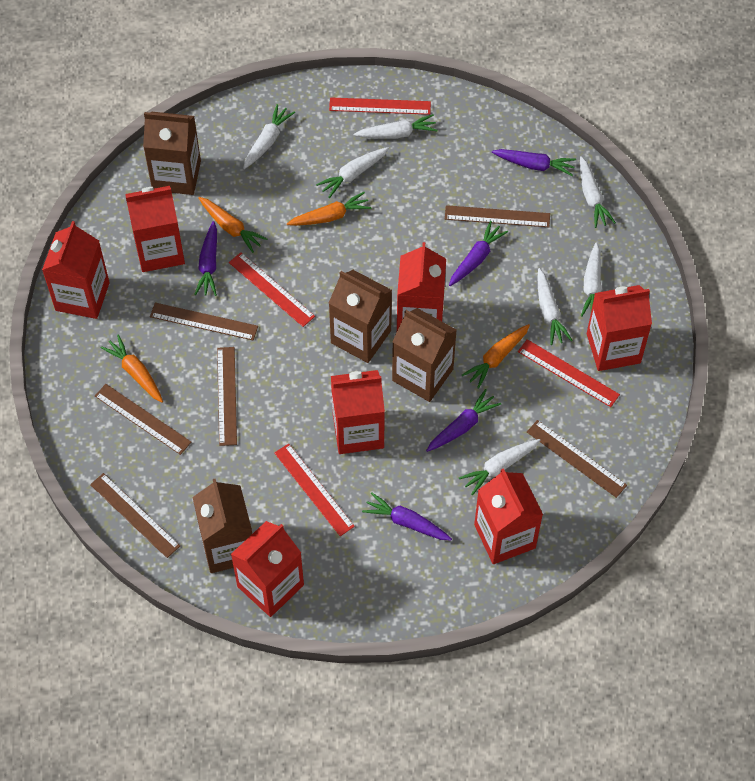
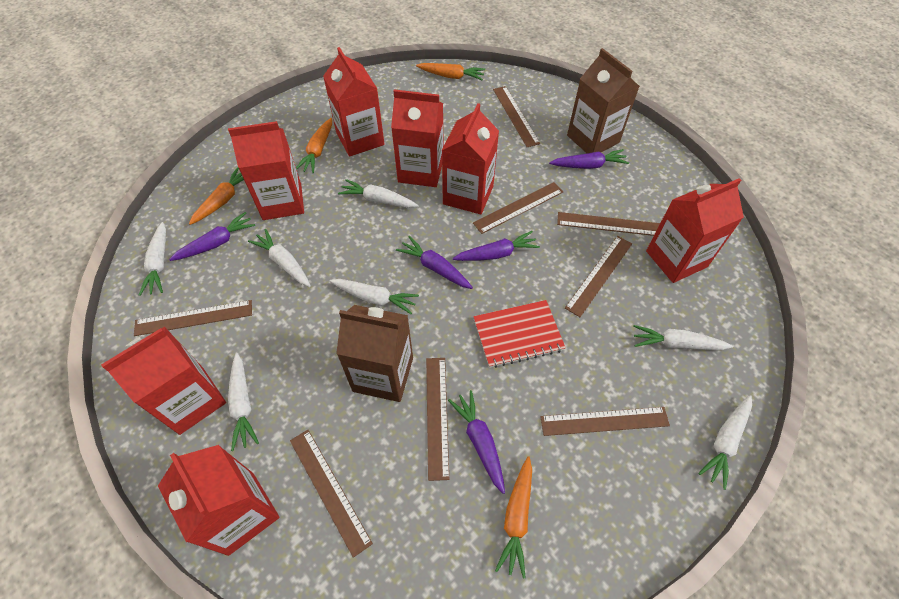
brown carton: [143,111,201,195] [192,479,252,573] [329,270,392,363] [392,308,457,402] = 4 -> [336,305,413,402] [567,48,640,153] = 2
brown ruler: [90,473,180,558] [95,384,191,455] [150,303,258,340] [217,347,237,446] [445,205,550,227] [527,420,627,498] = 6 -> [134,300,252,336] [290,430,373,558] [426,358,449,481] [473,182,563,234] [493,86,540,147] [540,407,670,436] [557,212,660,236] [565,236,632,317] = 8
red notebook: none = 0 -> [473,300,566,368] = 1
red ruler: [229,252,315,327] [274,443,355,536] [329,97,431,115] [518,339,620,407] = 4 -> none = 0

